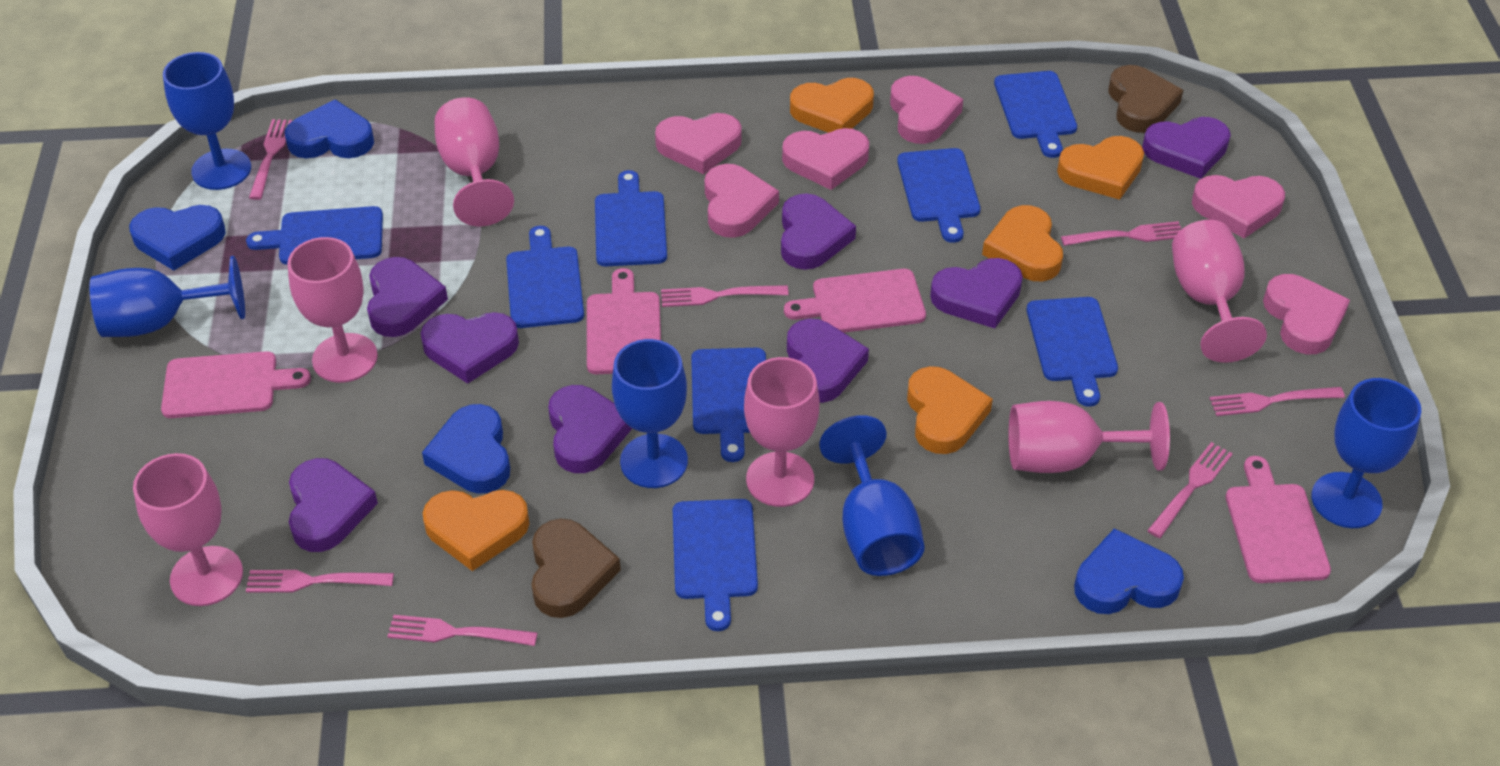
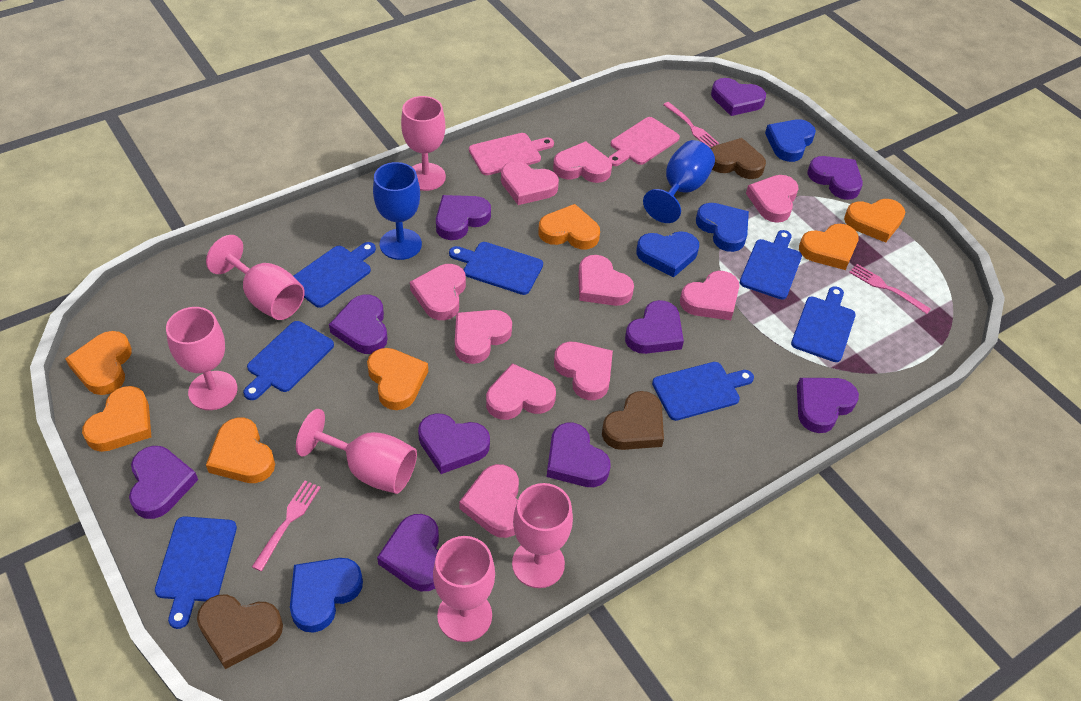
blue cutting board: [246,206,383,265] [506,226,584,328] [595,170,667,266] [673,499,758,631] [691,348,766,462] [897,148,980,243] [994,71,1077,158] [1027,297,1118,407] = 8 -> [155,516,237,629] [243,321,334,400] [294,242,376,308] [449,242,543,295] [652,362,754,421] [740,230,802,299] [791,286,856,362] = 7
blue goblet: [89,256,245,337] [163,52,251,190] [612,339,688,488] [819,415,925,576] [1311,378,1421,528] = 5 -> [373,162,422,260] [643,140,715,223] = 2
brown heart: [531,519,621,618] [1108,65,1183,133] = 2 -> [197,595,283,669] [602,391,664,450] [711,138,766,179] = 3
orange heart: [423,490,530,571] [790,78,874,133] [907,366,993,454] [982,205,1063,281] [1057,136,1144,200] = 5 -> [65,331,132,395] [82,386,151,452] [206,418,275,483] [367,348,428,410] [538,204,600,249] [799,224,859,270] [844,199,905,242] = 7
pink cutting board: [161,351,311,418] [587,268,661,374] [784,269,926,333] [1226,456,1331,583] = 4 -> [469,133,554,175] [608,117,680,166] = 2
pink fork: [246,570,394,593] [249,119,292,200] [387,615,538,646] [661,285,789,307] [1061,221,1181,246] [1147,442,1233,538] [1209,387,1345,416] = 7 -> [252,481,321,571] [663,102,719,148] [849,264,931,314] = 3
pink heart: [655,113,742,174] [704,164,779,238] [782,128,869,190] [890,76,963,144] [1192,175,1285,238] [1263,274,1350,354] = 6 -> [410,264,466,320] [455,310,512,364] [459,464,519,538] [486,363,556,420] [501,161,559,205] [553,141,612,183] [554,342,613,400] [578,255,634,306] [680,271,739,320] [746,175,798,223] = 10
purple heart: [289,458,378,552] [367,257,448,337] [421,312,519,384] [548,385,632,473] [781,193,856,270] [787,319,869,403] [930,258,1023,328] [1142,117,1231,179] = 8 -> [129,446,198,519] [329,295,388,354] [377,514,439,591] [418,413,490,474] [436,195,491,240] [547,423,610,487] [625,300,684,354] [711,78,766,116] [797,378,859,433] [807,156,863,200] = 10

